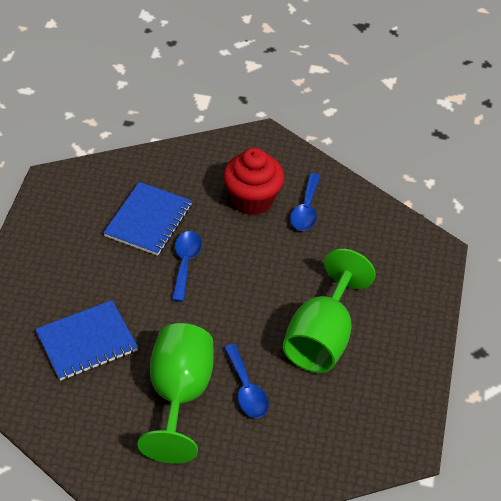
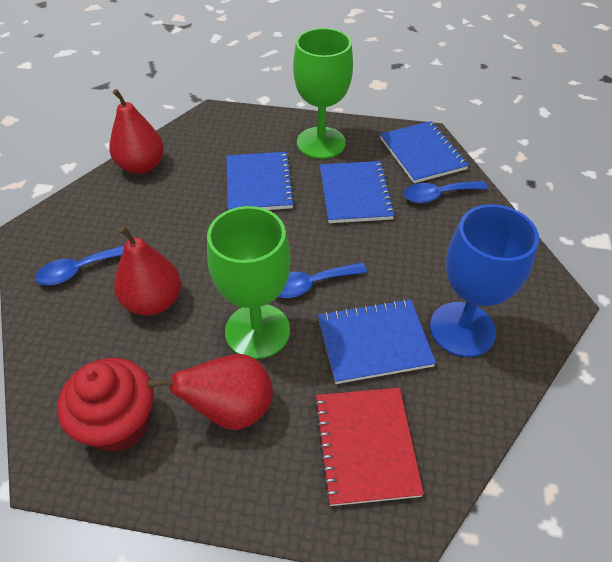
blue goblet: none = 0 -> [430,204,539,357] = 1
blue notebook: [35,300,138,381] [103,182,192,256] = 2 -> [227,152,295,210] [318,299,436,384] [320,161,395,223] [380,121,469,183] = 4
red notebook: none = 0 -> [314,388,424,506] = 1
red pear: none = 0 -> [109,89,164,174] [114,226,181,315] [147,354,273,430] = 3

